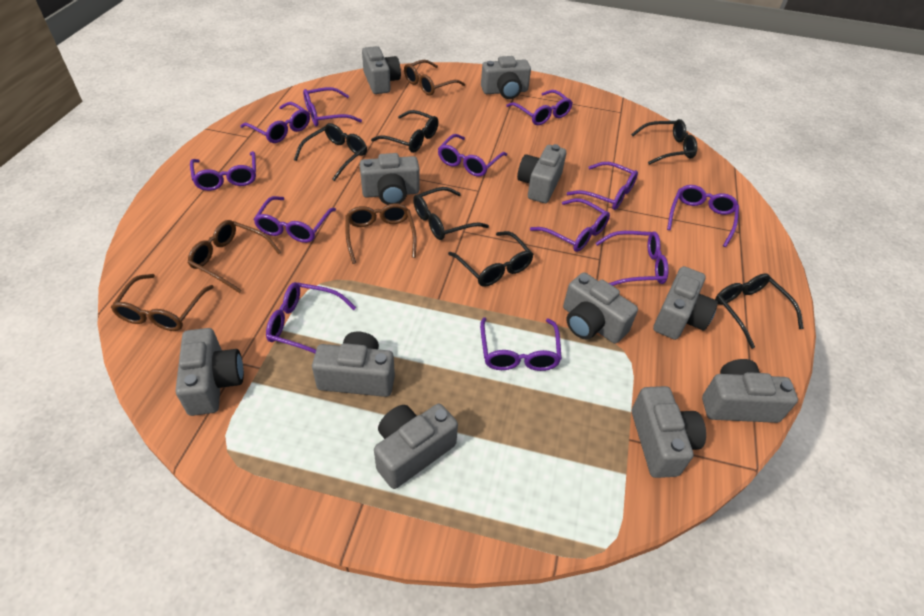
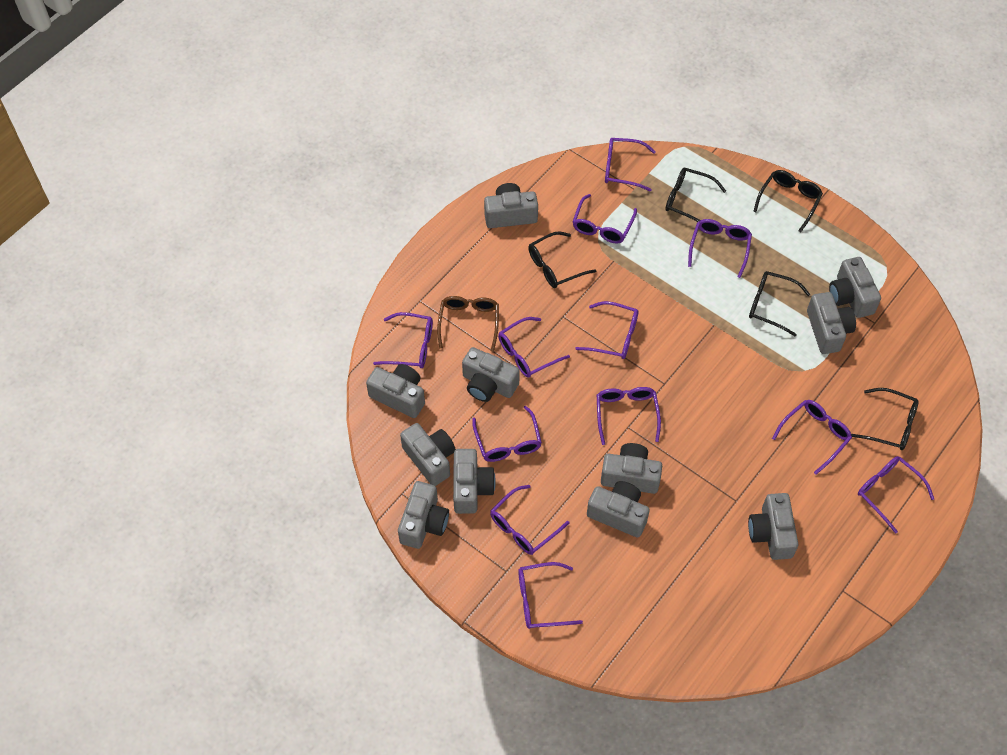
black glasses: [294,123,367,181] [371,110,439,153] [413,187,489,240] [448,231,534,287] [631,119,697,165] [715,273,804,349] = 6 -> [528,231,597,288] [665,168,726,222] [749,271,810,336] [753,170,823,232] [851,388,919,450] = 5
brown glasses: [111,274,213,331] [188,220,281,293] [345,203,417,264] [404,60,465,96] = 4 -> [437,296,499,352] = 1

